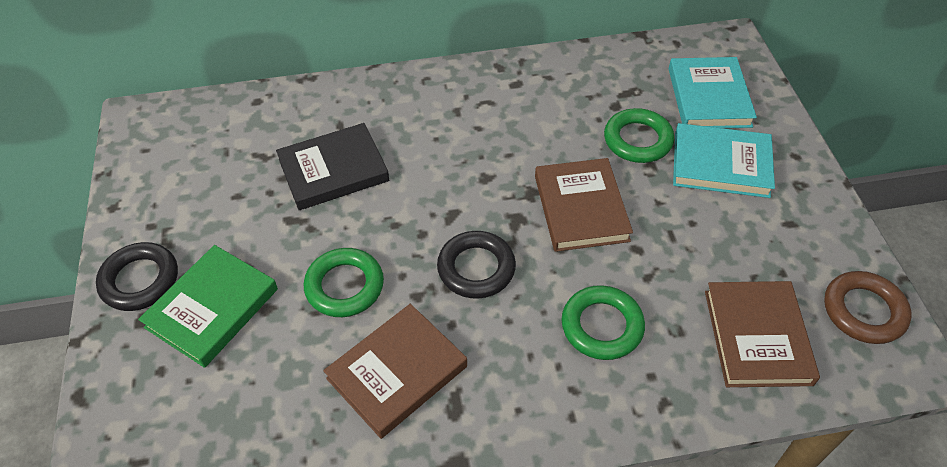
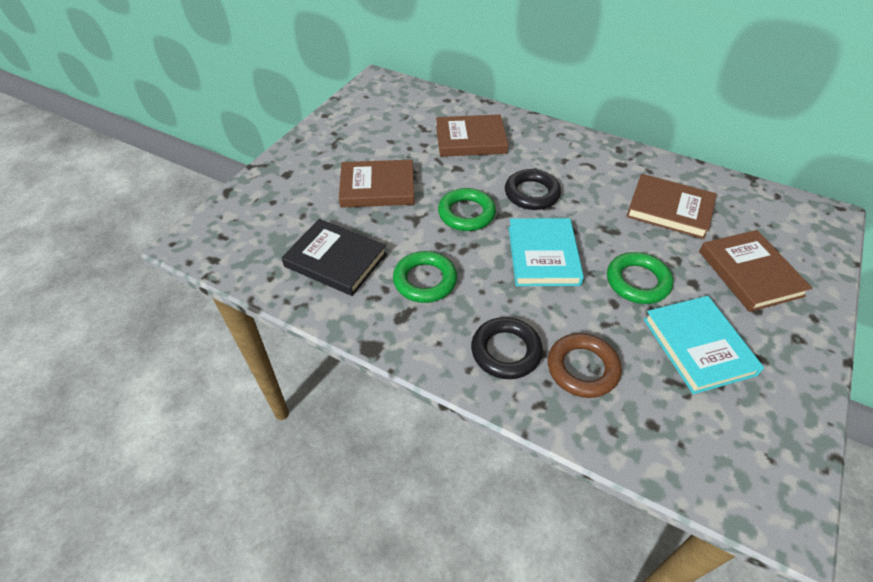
brown book: [323,304,467,439] [535,158,633,252] [705,281,820,387] = 3 -> [339,160,415,208] [436,115,508,157] [626,174,717,239] [699,230,812,312] = 4
green book: [138,245,278,368] = 1 -> none = 0

